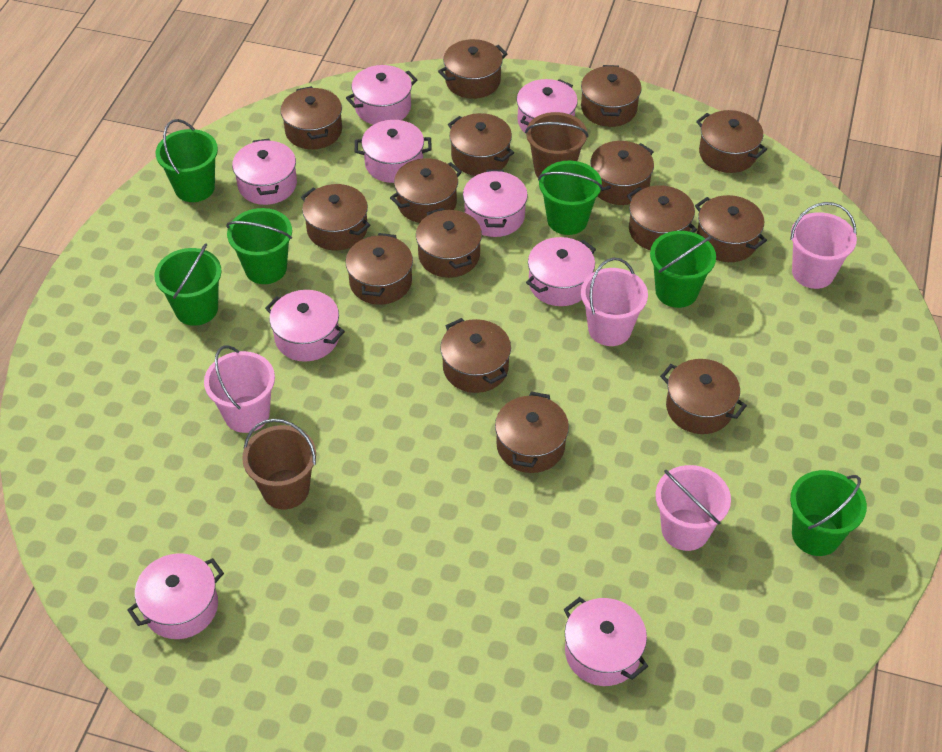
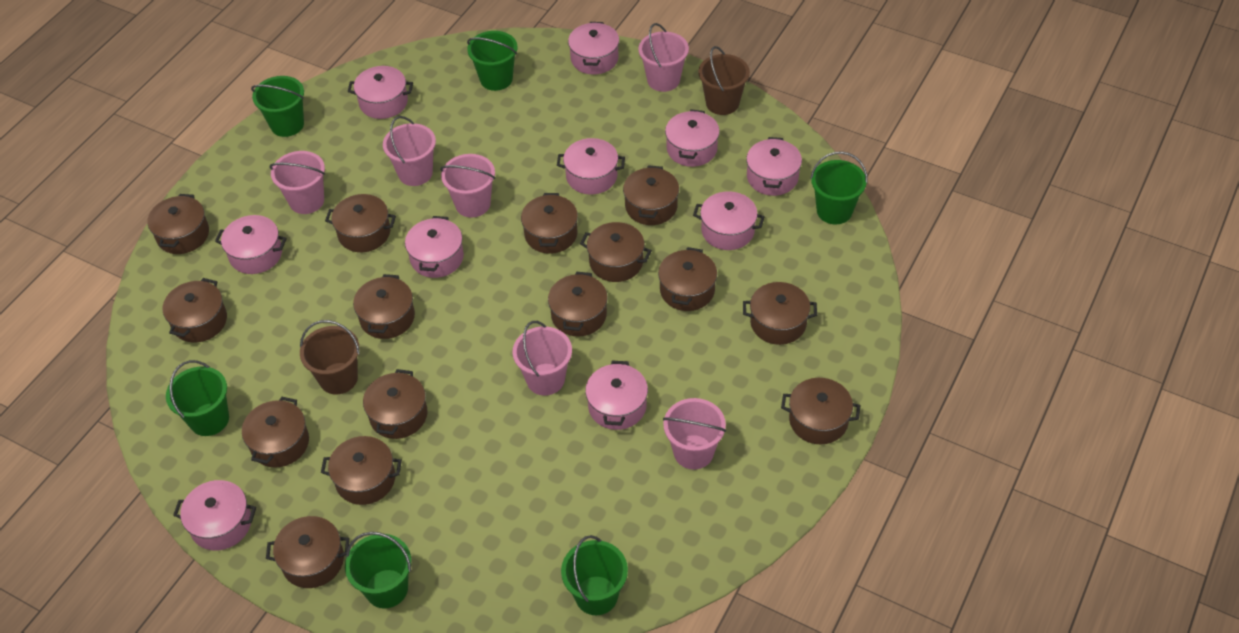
pink bucket: [204,345,275,433] [581,257,648,346] [655,465,731,551] [790,202,857,289] = 4 -> [269,151,325,214] [383,116,436,186] [440,154,495,218] [513,321,572,395] [639,23,689,92] [663,398,726,470] = 6
pink pot: [127,553,224,639] [232,139,297,205] [265,290,345,362] [346,65,417,125] [355,120,432,183] [463,170,528,237] [517,79,578,134] [526,237,596,306] [564,597,648,686] = 9 -> [173,480,256,550] [215,215,287,274] [348,66,413,119] [405,216,464,278] [557,138,625,195] [568,22,619,74] [585,361,648,430] [665,109,720,167] [693,191,765,250] [746,137,802,196] = 10

